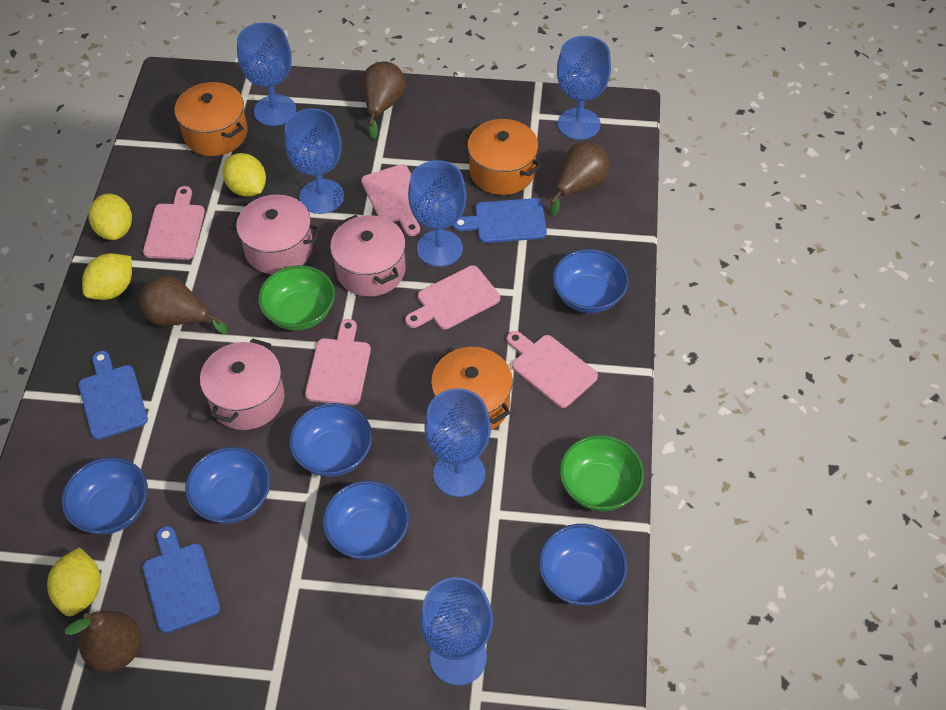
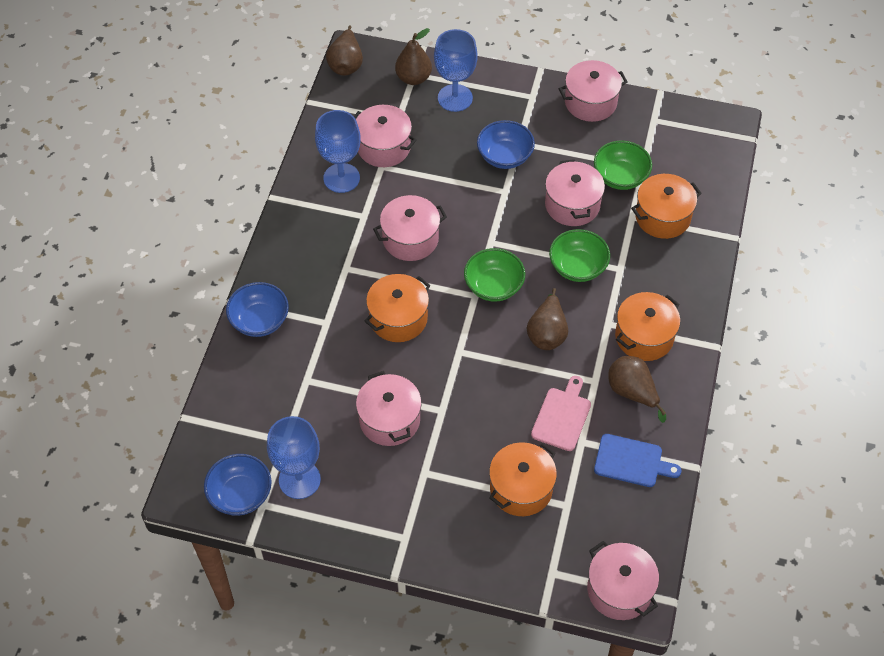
blue bowl: [62,457,148,535] [185,447,270,524] [289,403,372,477] [323,481,409,560] [539,524,628,606] [552,249,629,313] = 6 -> [204,454,272,516] [226,282,289,337] [477,120,535,169] = 3
blue cutting board: [79,351,148,440] [143,526,220,633] [453,198,547,243] = 3 -> [594,434,681,487] = 1
blue goblet: [237,22,296,126] [284,108,344,214] [408,160,466,267] [420,577,493,686] [424,388,491,497] [557,36,611,140] = 6 -> [267,416,321,499] [315,110,361,193] [434,29,478,112] = 3
green bowl: [258,265,335,330] [560,435,644,511] = 2 -> [464,248,525,302] [549,229,610,282] [594,140,652,190] = 3
orange pot: [174,82,248,156] [431,347,513,430] [465,119,542,195] = 3 -> [365,274,431,342] [489,442,557,516] [615,292,680,361] [631,174,702,239] = 4
pink cutting board: [143,186,205,260] [305,319,371,405] [361,164,420,236] [405,265,500,329] [507,331,598,408] = 5 -> [531,376,591,451] = 1
pink pot: [200,338,285,430] [229,194,320,274] [330,215,406,297] = 3 -> [354,105,417,167] [356,371,422,446] [373,195,447,261] [545,159,605,226] [558,60,628,122] [587,541,659,620] = 6
yellow lemon: [47,547,101,616] [82,253,132,300] [89,194,132,240] [222,153,266,197] = 4 -> none = 0

